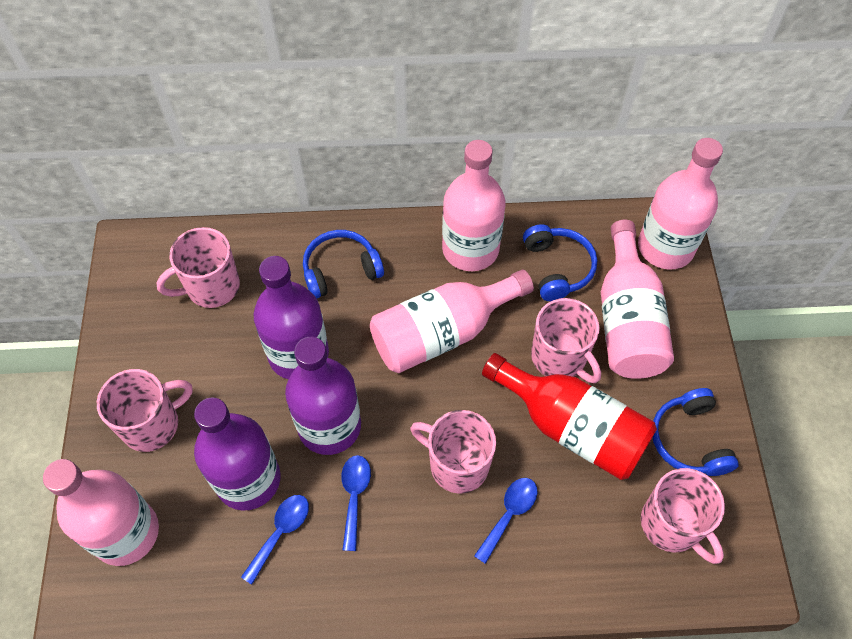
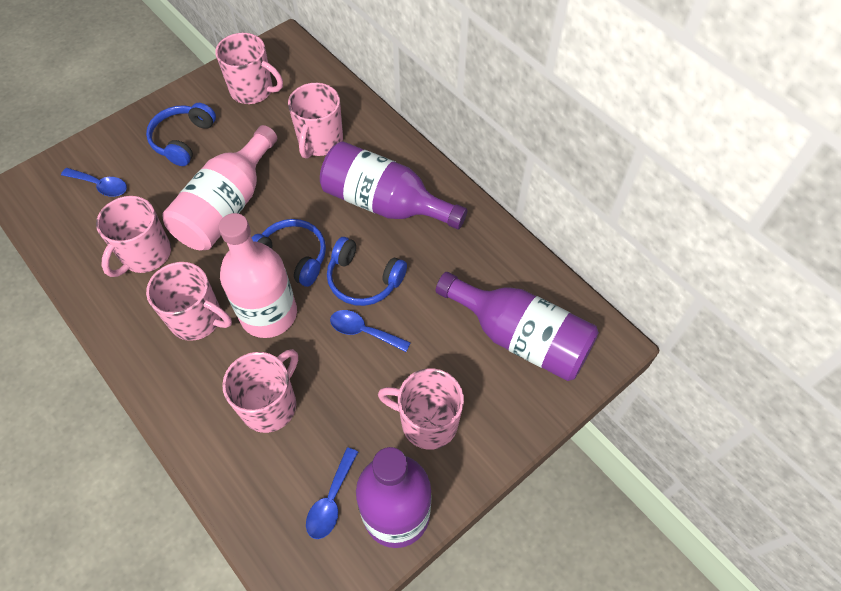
pink bottle: [43,459,159,566] [370,270,534,373] [442,140,506,271] [601,220,674,379] [638,138,723,269] = 5 -> [162,125,277,250] [218,213,297,338] = 2
pink mug: [97,369,193,452] [156,227,240,308] [410,410,496,494] [531,298,601,383] [641,468,725,564] = 5 -> [96,196,171,277] [146,262,232,341] [215,33,283,104] [222,349,298,433] [288,83,343,159] [378,368,464,450] = 6
red bottle: [482,353,657,480] = 1 -> none = 0

